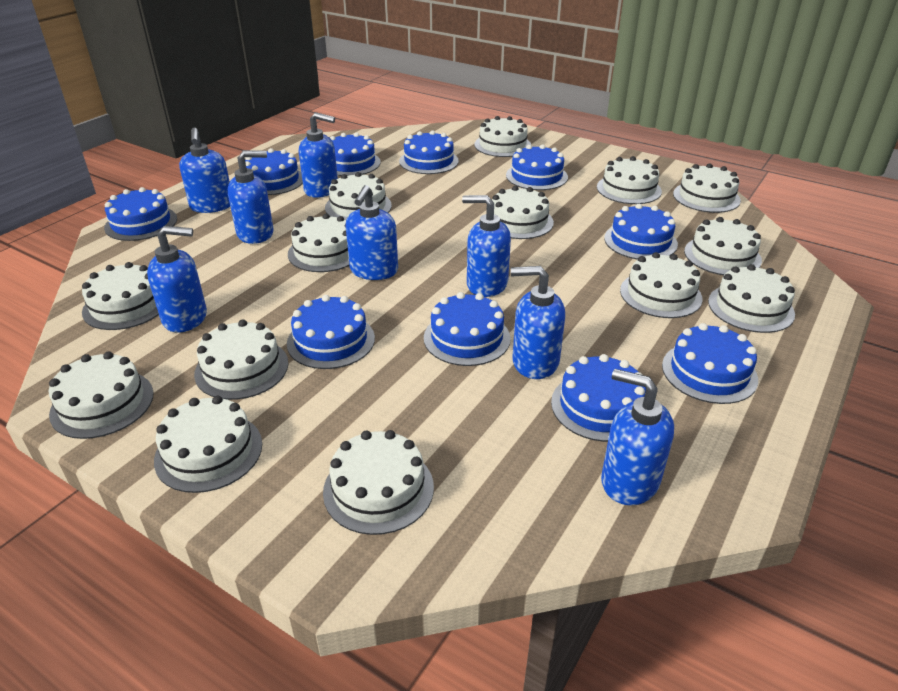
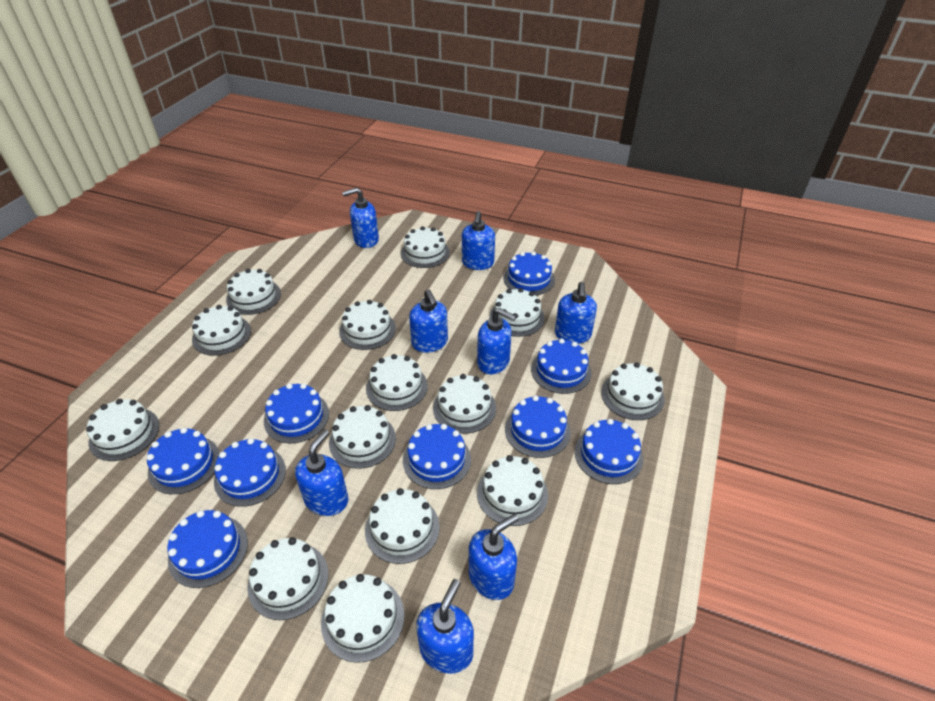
blue cake: [104,187,177,241] [245,148,303,195] [287,295,375,369] [330,133,381,176] [399,130,459,174] [424,292,511,366] [506,144,568,190] [551,354,646,442] [604,204,678,259] [662,323,758,404] = 10 -> [146,427,220,494] [167,510,248,588] [214,438,286,507] [264,383,329,444] [403,424,471,489] [503,251,555,295] [505,395,571,458] [531,339,591,394] [575,419,643,484] = 9

